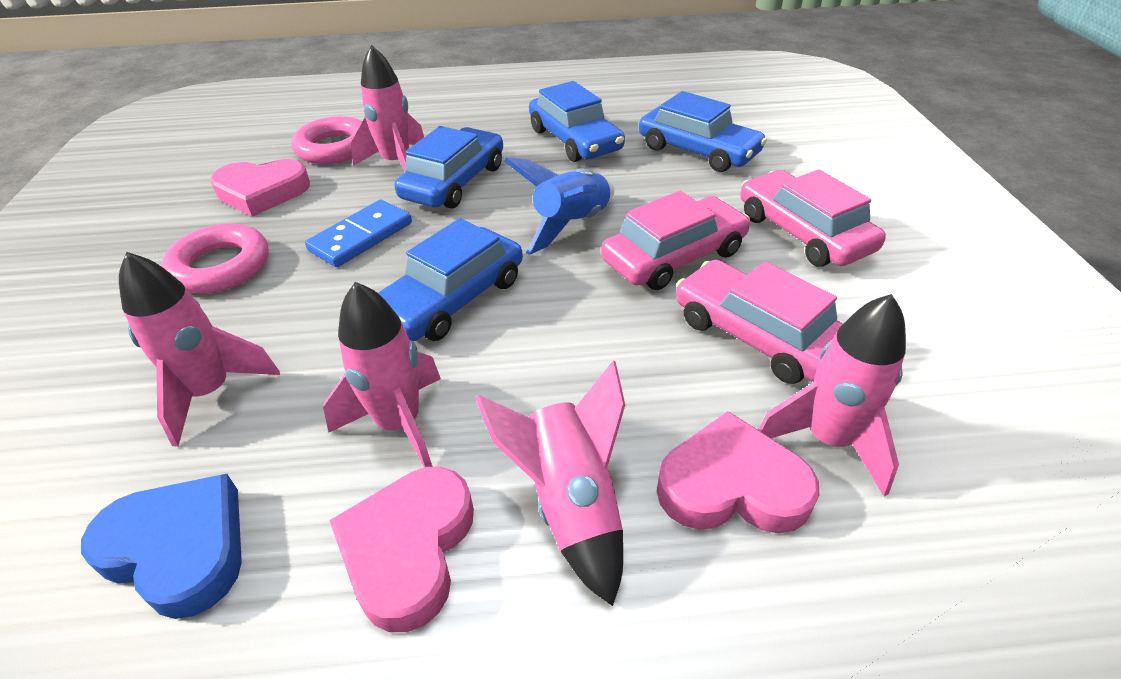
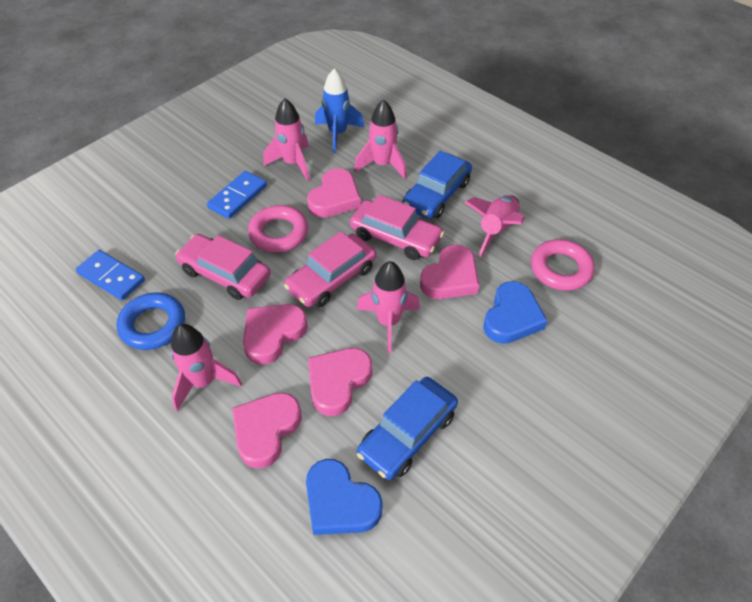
blue car: [378,218,523,341] [394,126,503,208] [529,81,625,162] [639,91,767,172] = 4 -> [357,377,458,480] [402,151,472,219] = 2
blue domino: [305,199,412,267] = 1 -> [76,250,145,300] [207,171,267,219] = 2
blue heart: [81,474,242,619] = 1 -> [306,459,383,535] [483,281,548,344] = 2
blue ring: none = 0 -> [117,292,185,350] = 1
pink heart: [210,159,310,216] [329,467,474,632] [657,411,819,533] = 3 -> [232,392,302,469] [243,304,308,365] [307,168,361,218] [308,348,372,416] [420,245,479,299] = 5

